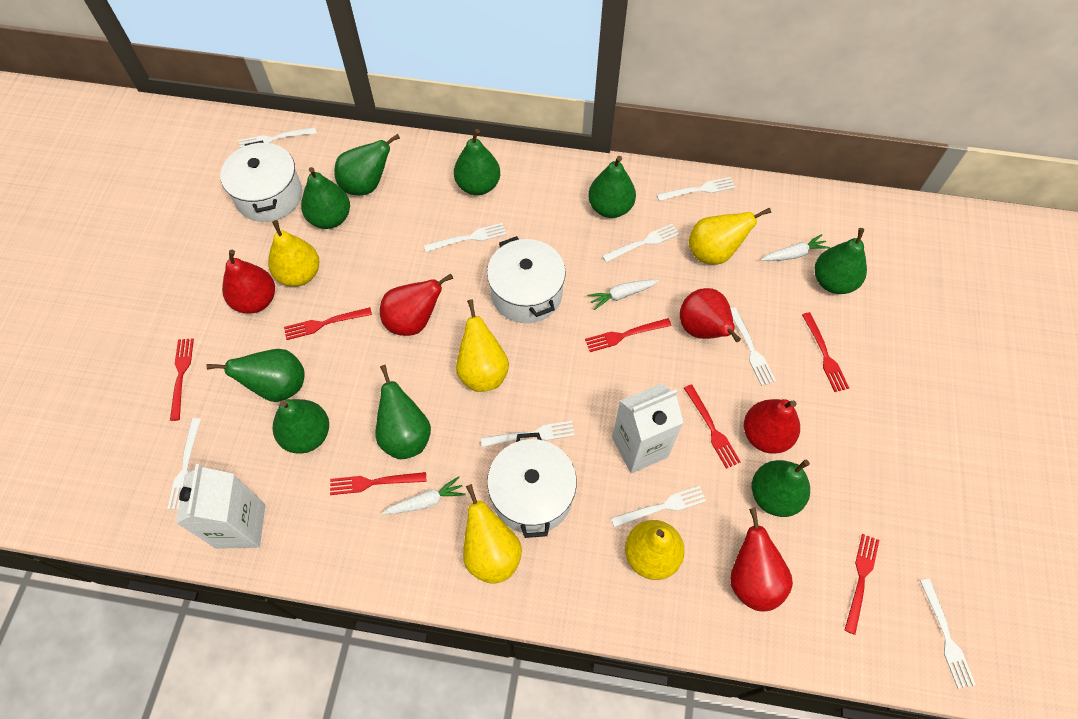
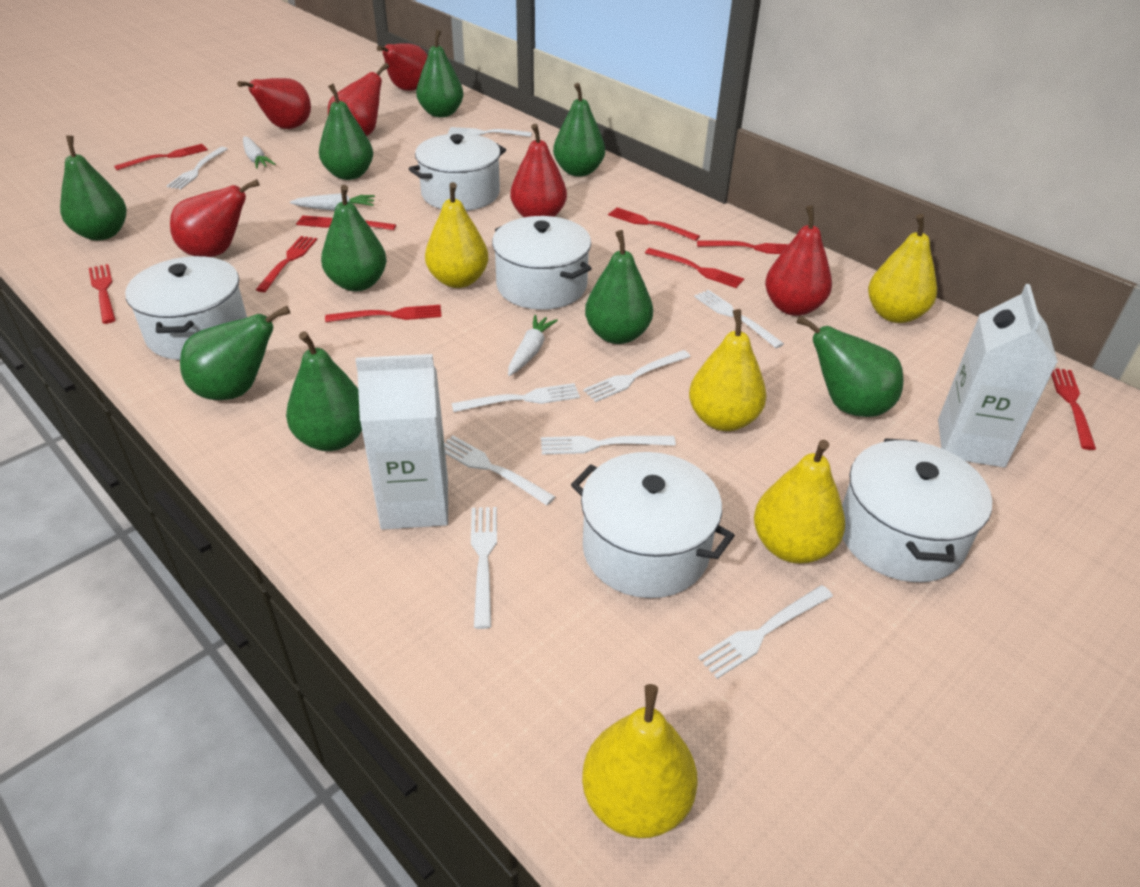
red fork: [170,338,194,421] [284,307,372,340] [330,472,426,495] [585,318,671,352] [684,384,741,469] [802,312,849,392] [844,534,879,635] = 7 -> [89,264,116,324] [114,144,208,170] [256,236,317,292] [296,215,396,230] [325,305,442,322] [608,207,700,241] [645,248,744,288] [697,240,789,254] [1051,368,1096,450] = 9
red pear: [222,250,275,314] [380,274,453,336] [680,288,741,342] [730,508,793,611] [744,399,800,454] = 5 -> [170,179,260,257] [237,78,311,129] [328,63,389,136] [377,43,428,91] [510,124,567,217] [765,205,832,316] = 6
white pot: [220,141,302,222] [487,236,566,323] [487,433,577,538] = 3 -> [125,256,247,360] [408,133,506,211] [492,216,592,310] [571,452,735,598] [842,438,992,582] = 5

